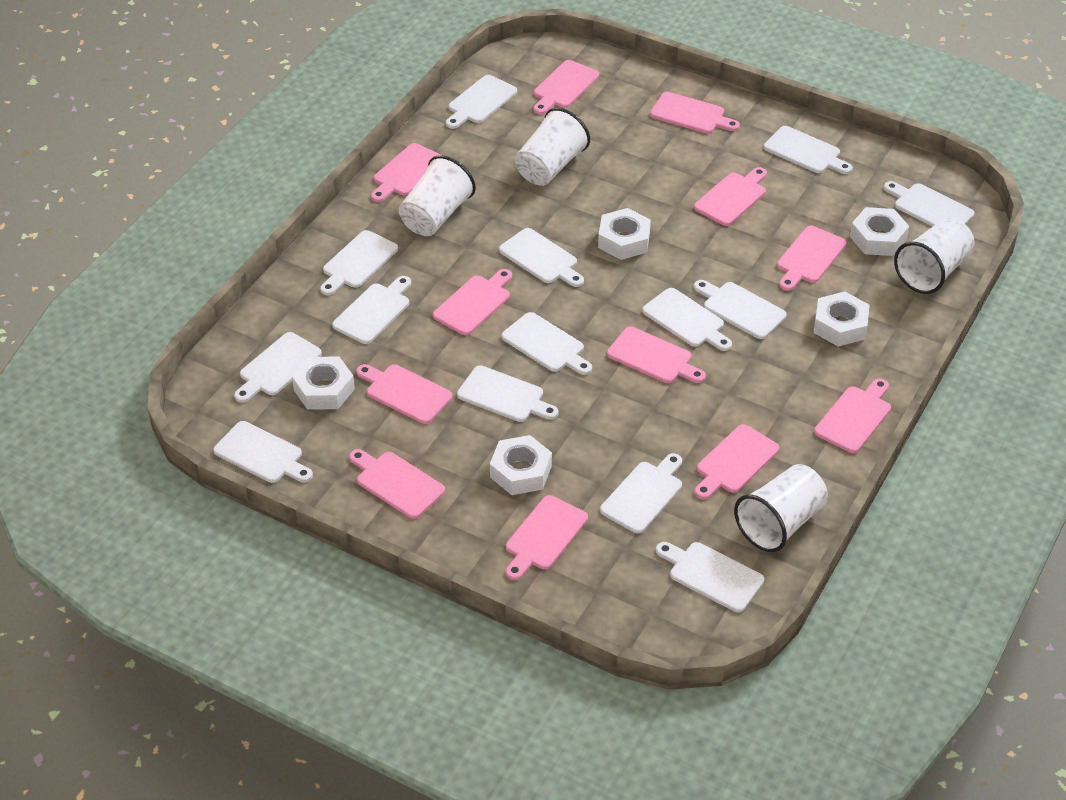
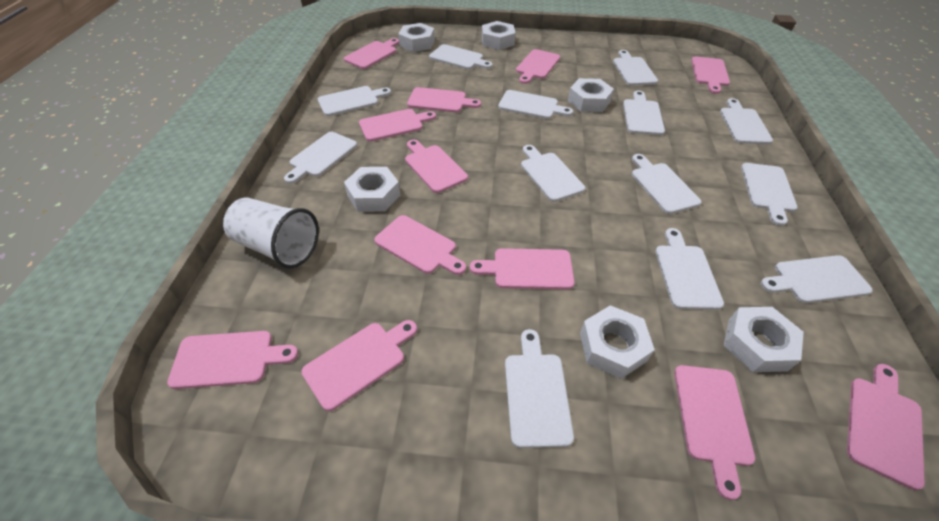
white cup: [399,155,476,236] [515,108,590,186] [734,464,828,552] [894,218,975,294] = 4 -> [223,198,319,269] = 1
white cutting board: [213,421,313,483] [234,332,322,403] [320,230,398,295] [332,276,411,344] [446,75,517,129] [457,365,559,422] [499,228,584,287] [501,312,592,375] [600,453,682,533] [642,288,732,351] [656,542,764,612] [694,280,787,339] [764,126,853,174] [884,181,974,227] = 14 -> [284,132,357,184] [318,86,391,116] [429,44,493,69] [498,90,573,119] [505,329,574,448] [521,145,585,202] [613,50,658,86] [623,91,665,135] [632,154,701,214] [655,228,724,310] [720,98,773,144] [741,163,798,226] [761,255,873,303] = 13
white nut: [292,356,355,410] [490,435,552,495] [598,208,651,260] [813,291,870,347] [850,207,909,256] = 5 -> [344,167,400,212] [398,23,435,52] [482,21,515,50] [568,78,614,112] [580,305,655,379] [724,307,804,372] = 6

